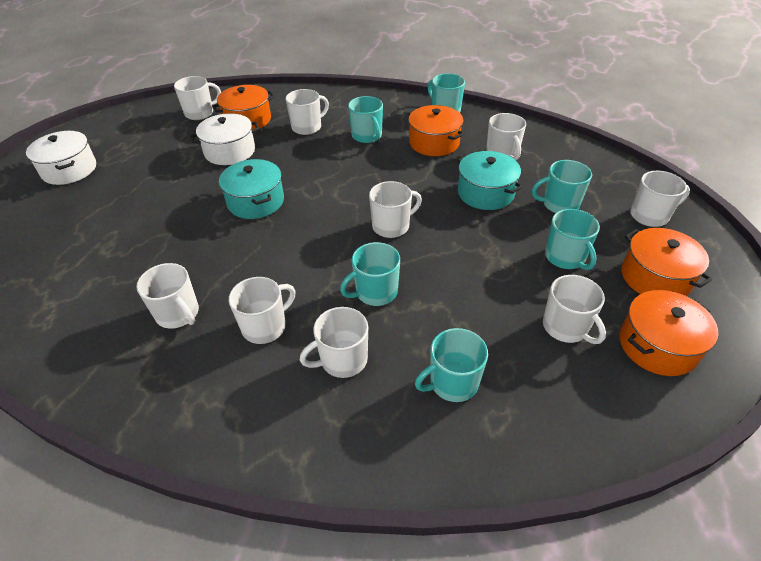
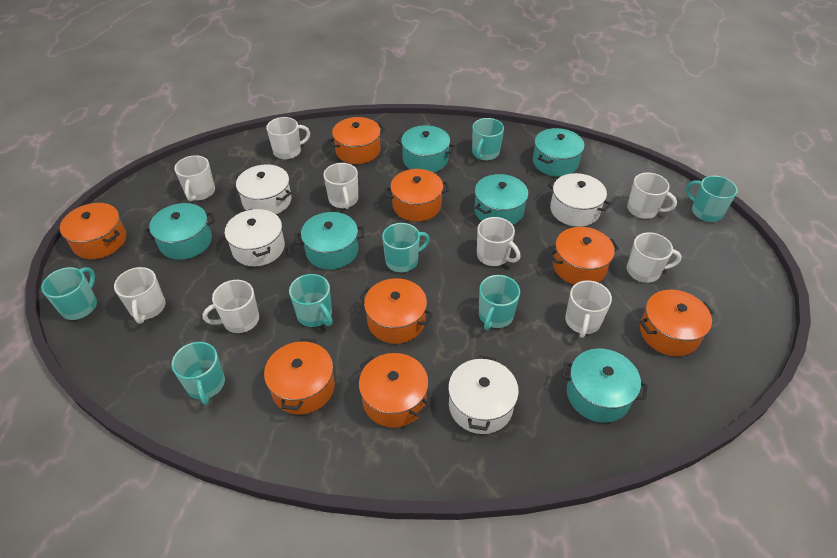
orange pot: [212,85,275,130] [408,105,464,156] [619,290,718,376] [622,228,712,296] = 4 -> [60,203,126,259] [264,339,335,414] [328,117,385,164] [359,278,433,344] [359,353,430,428] [385,169,449,222] [549,227,619,285] [640,290,714,356] = 8
turquoise mug: [340,242,400,306] [348,96,383,143] [415,328,488,402] [428,73,465,113] [532,160,592,213] [545,209,600,270] = 6 -> [41,267,97,320] [172,342,225,405] [289,274,333,327] [382,223,430,272] [472,118,504,160] [479,275,520,330] [686,176,738,222] = 7
turquoise pot: [219,159,284,219] [458,151,523,210] = 2 -> [144,203,215,260] [295,212,364,270] [396,125,456,173] [474,174,528,225] [533,128,584,177] [562,348,648,423] = 6
white pot: [26,131,96,185] [191,113,259,165] = 2 -> [225,209,285,266] [236,164,292,214] [448,355,519,434] [548,173,611,227] = 4

